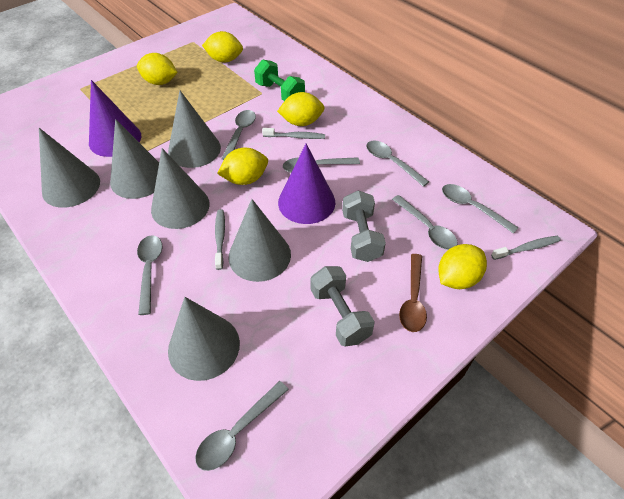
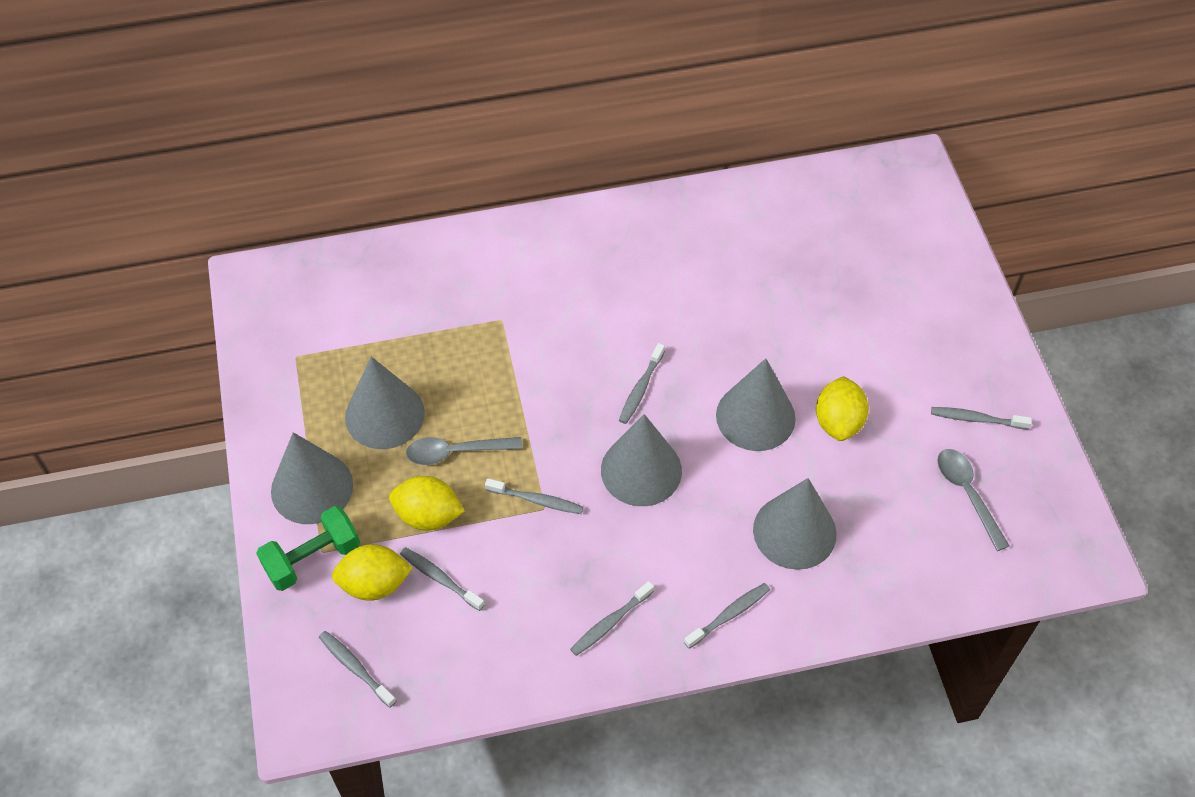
brown spoon: [399,254,427,332] = 1 -> none = 0
grey cone: [39,128,100,208] [110,119,159,199] [151,148,210,229] [168,90,221,168] [168,297,240,381] [229,199,291,282] = 6 -> [271,432,353,524] [345,357,425,449] [601,414,682,506] [716,358,796,451] [753,478,837,570] = 5
grey dumbbell: [310,266,375,346] [342,190,386,262] = 2 -> none = 0
grey spoon: [137,235,162,315] [195,381,289,471] [221,110,256,160] [283,157,360,173] [366,140,429,187] [392,195,458,250] [442,184,519,234] = 7 -> [406,437,522,465] [937,449,1009,551] = 2
grey toothbrush: [215,209,225,270] [262,128,325,139] [491,236,561,260] = 3 -> [319,631,396,708] [400,547,485,611] [485,478,583,514] [570,581,654,656] [619,343,665,424] [684,583,770,649] [931,407,1032,429] = 7
purple cone: [89,80,141,157] [278,144,335,224] = 2 -> none = 0
yellow lemon: [137,53,178,85] [202,31,243,63] [217,148,268,185] [277,92,325,126] [438,244,487,289] = 5 -> [332,544,413,601] [389,476,465,530] [816,376,869,441] = 3

